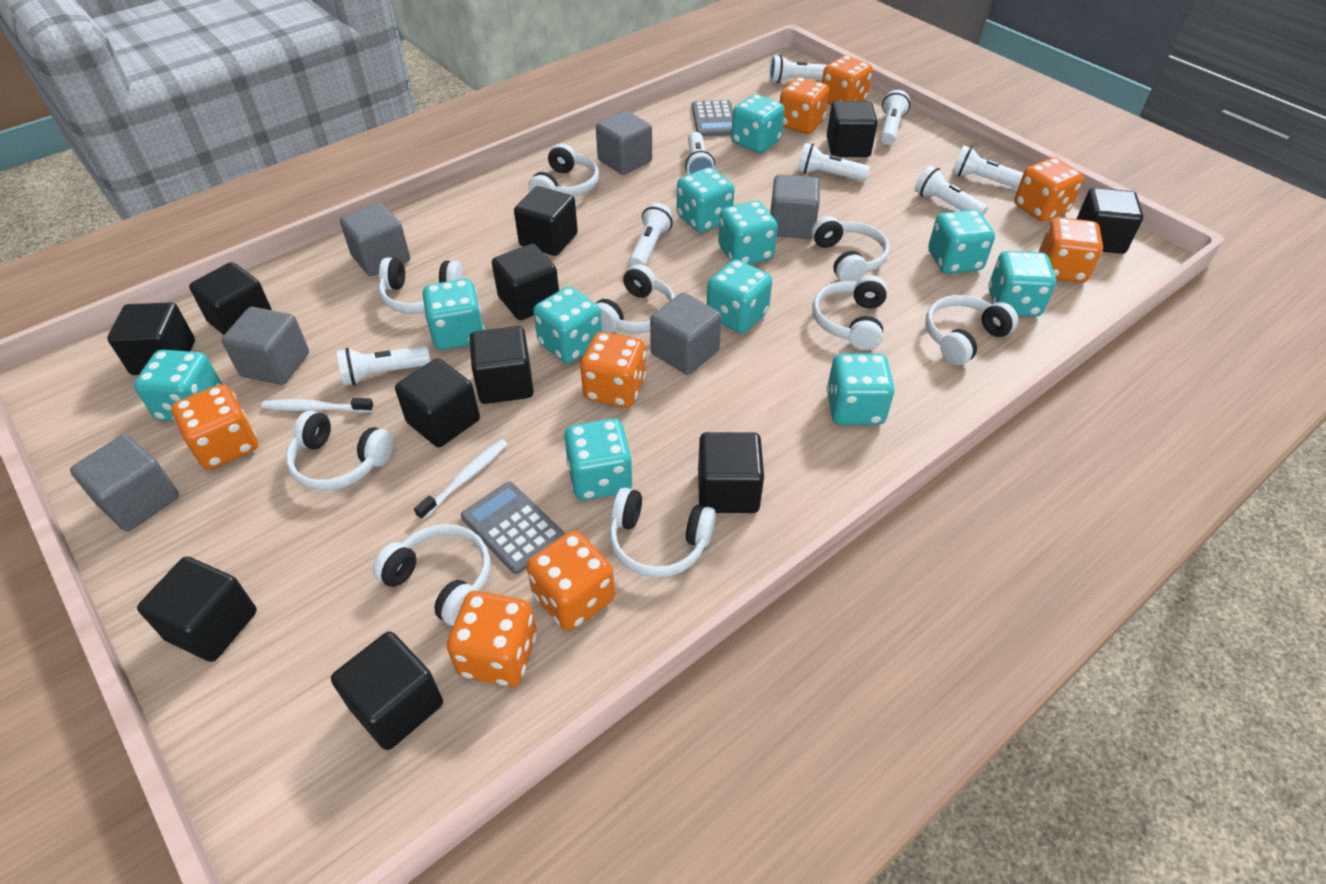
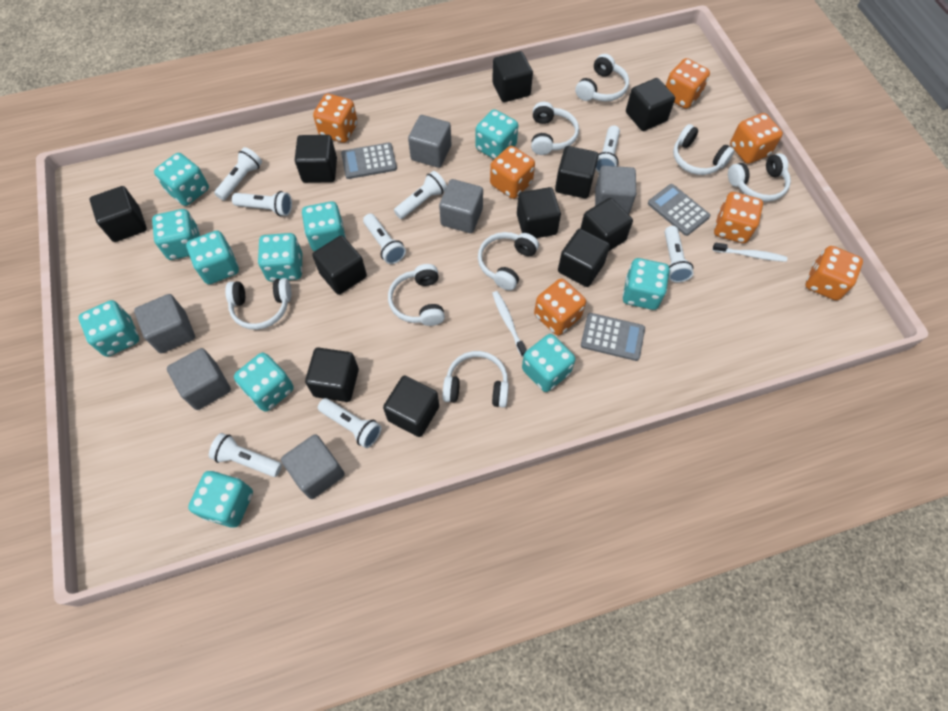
grey calculator: [461,481,565,574] [692,100,733,137] = 2 -> [341,143,397,179] [581,313,645,361] [648,184,710,236] = 3
orange dice: [171,384,258,470] [447,591,537,687] [527,530,615,631] [580,332,646,408] [780,77,829,134] [822,56,873,105] [1014,158,1084,222] [1039,217,1103,283] = 8 -> [313,94,358,143] [490,146,535,199] [534,279,586,335] [666,58,710,109] [714,192,763,243] [730,113,783,164] [806,246,863,300] = 7
white headphones: [286,410,393,491] [373,524,490,626] [379,257,464,314] [528,143,599,197] [596,264,675,333] [609,488,716,577] [811,216,890,282] [812,275,887,350] [925,295,1018,365] = 9 -> [225,278,291,330] [388,264,445,326] [442,351,509,408] [478,232,539,291] [531,102,579,155] [575,54,629,101] [673,124,735,175] [728,153,791,202] = 8

